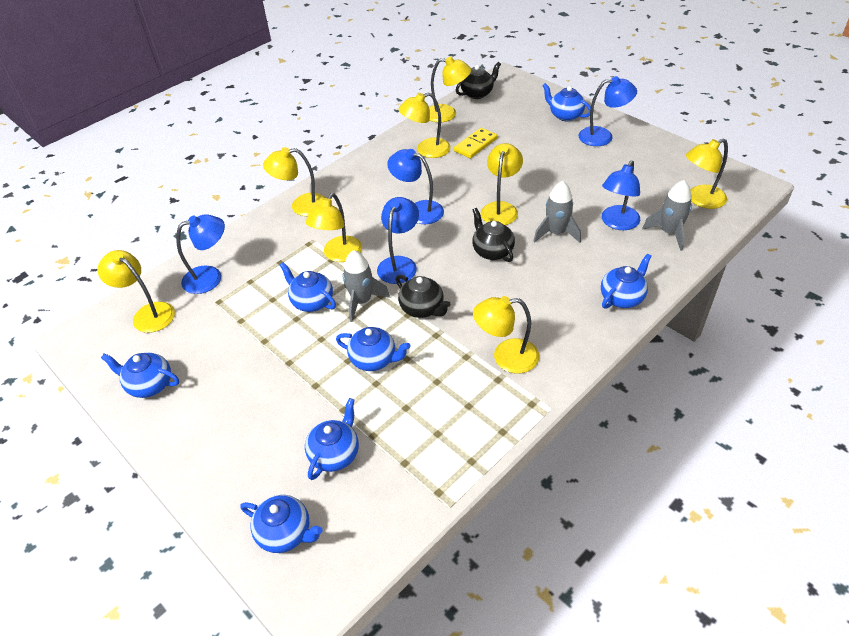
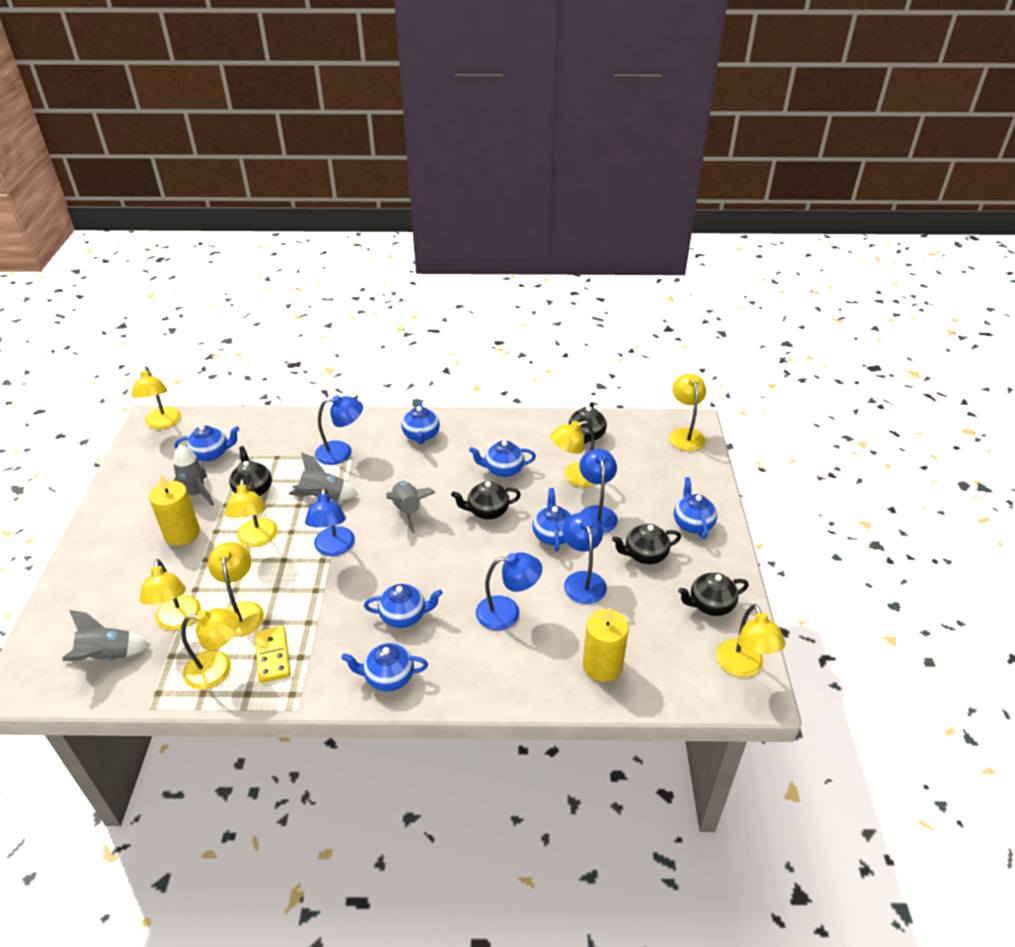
black teapot: [396,275,451,318] [456,62,501,99] [472,208,515,262] = 3 -> [229,446,272,496] [451,481,521,519] [569,402,607,444] [612,524,681,564] [678,573,749,616] = 5
grey rocket: [342,250,390,322] [534,181,581,243] [642,180,692,251] = 3 -> [62,610,150,661] [173,445,214,506] [289,452,358,500] [386,481,435,533] = 4
yellow candle: none = 0 -> [149,475,200,546] [583,607,629,682] = 2

